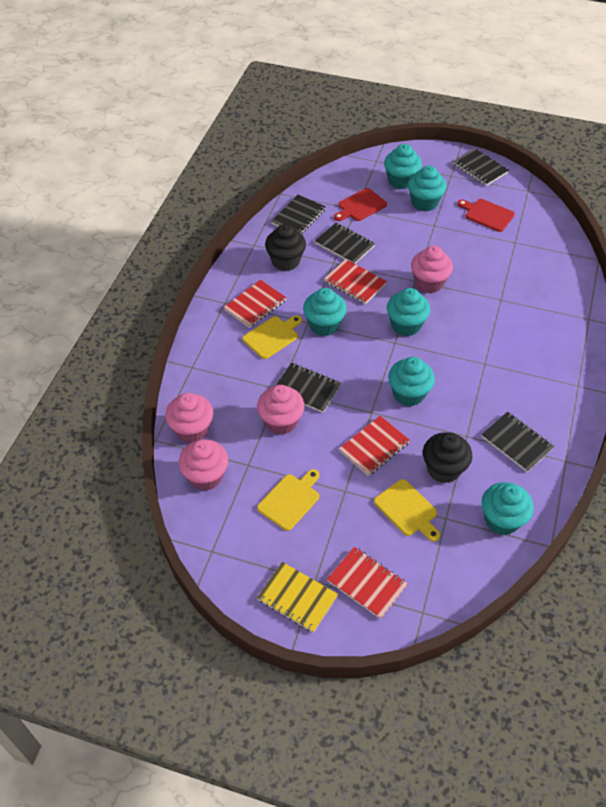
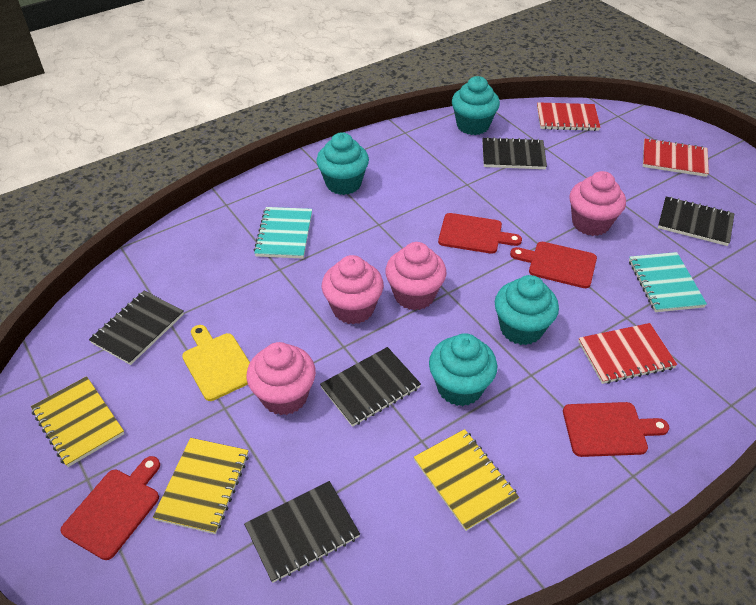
black cupcake: [265,224,306,271] [423,432,472,483] = 2 -> none = 0
red cutting board: [334,188,387,221] [457,199,515,232] = 2 -> [61,456,160,560] [438,213,522,254] [510,242,597,288] [563,402,669,457] = 4
red notebook: [224,280,287,328] [324,259,387,304] [327,547,408,619] [339,416,410,476] = 4 -> [537,102,601,131] [578,323,678,384] [643,138,709,177] = 3
turquoise cupcake: [303,288,347,336] [384,144,422,189] [387,288,430,336] [388,357,435,406] [408,165,447,212] [482,482,534,535] = 6 -> [316,132,369,195] [429,333,497,406] [452,76,500,135] [495,275,559,345] = 4
turquoise notebook: none = 0 -> [254,207,312,259] [629,252,707,312] = 2
yellow cutting board: [243,315,302,359] [257,469,319,531] [374,479,440,541] = 3 -> [182,325,250,401] = 1
yellow notebook: [257,562,338,633] = 1 -> [31,376,124,467] [153,438,249,534] [414,429,519,531] = 3

